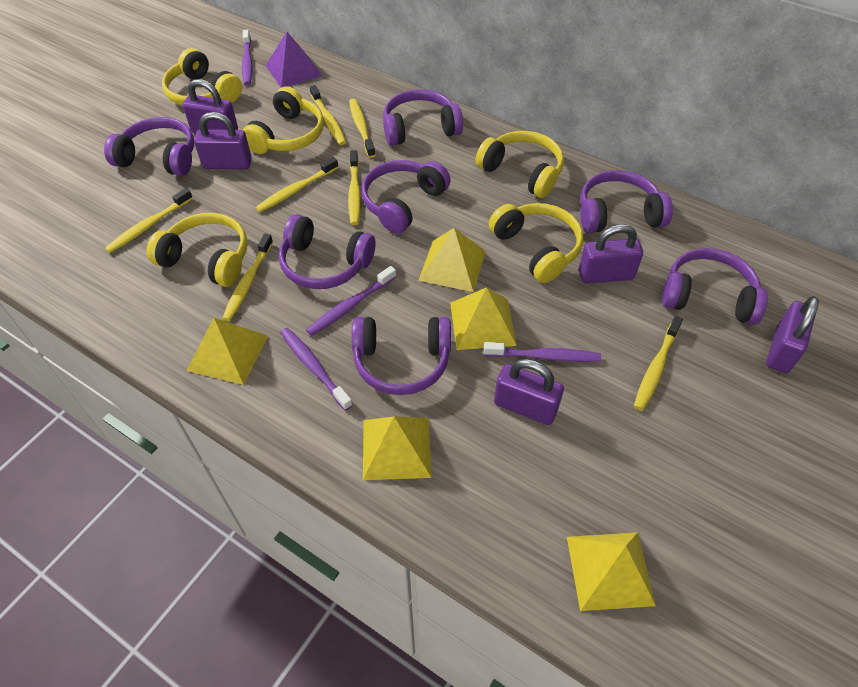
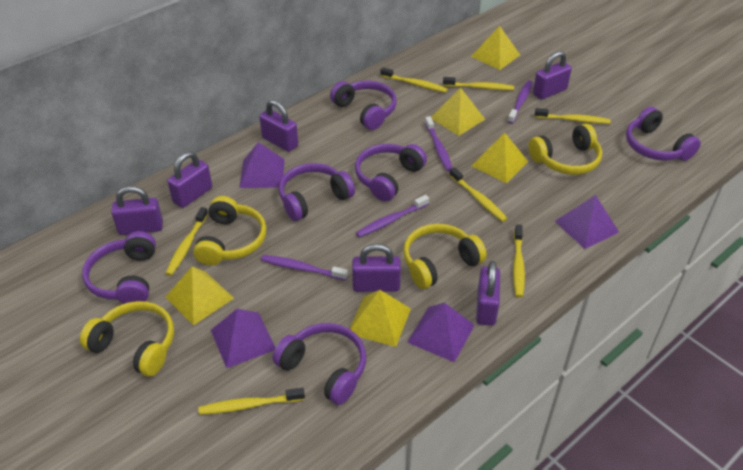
purple headphones: [104,117,194,176] [279,214,375,289] [352,317,451,395] [361,160,451,234] [383,89,463,146] [580,170,673,233] [662,248,768,325] = 7 -> [82,231,156,304] [273,323,366,405] [279,163,355,221] [330,81,397,130] [355,144,427,202] [626,107,701,161] = 6
purple padlock: [182,79,238,133] [194,112,252,169] [494,359,564,425] [579,224,643,284] [766,296,819,374] = 5 -> [111,186,163,235] [167,152,212,208] [259,100,298,152] [352,244,401,292] [476,261,500,326] [533,51,572,100] = 6
purple pyramid: [266,32,322,88] = 1 -> [211,309,276,368] [239,142,285,188] [407,303,475,362] [555,195,619,249] = 4
yellow headphones: [147,213,248,287] [162,48,242,106] [243,86,324,154] [476,131,564,198] [489,203,583,283] = 5 -> [80,301,174,376] [193,196,267,266] [403,224,487,289] [529,124,602,175] = 4

